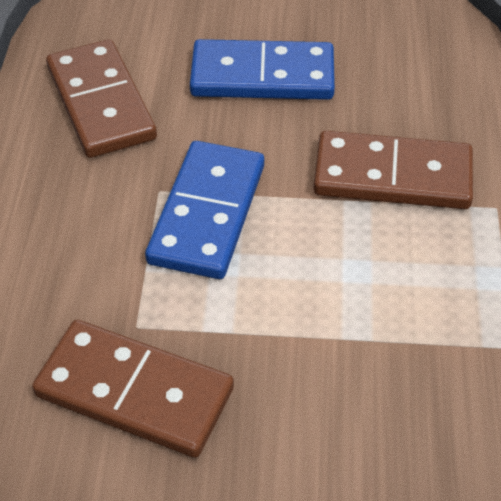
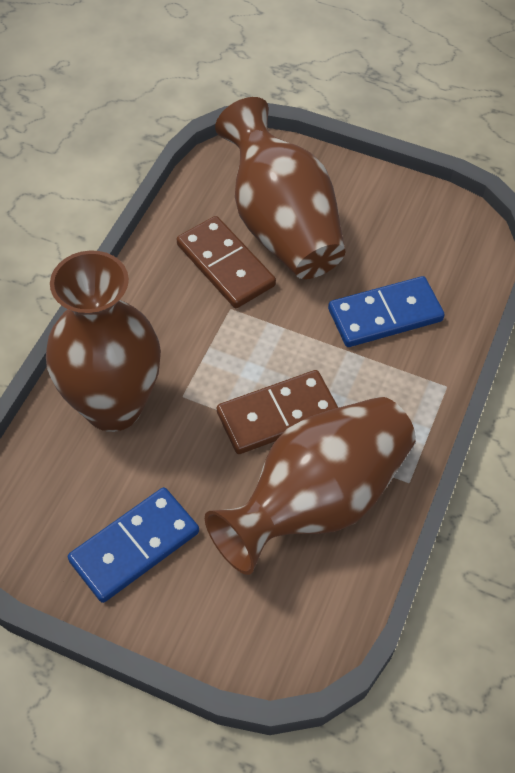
brown domino: [32,320,234,458] [46,39,157,158] [313,131,473,209] = 3 -> [177,216,276,308] [217,370,338,454] = 2
brown vase: none = 0 -> [46,250,161,432] [205,397,416,575] [215,97,345,279] = 3

